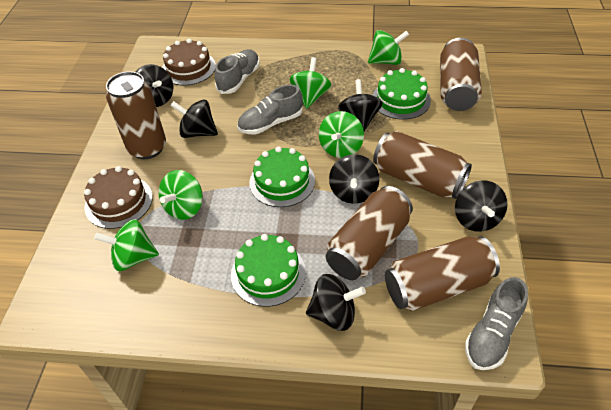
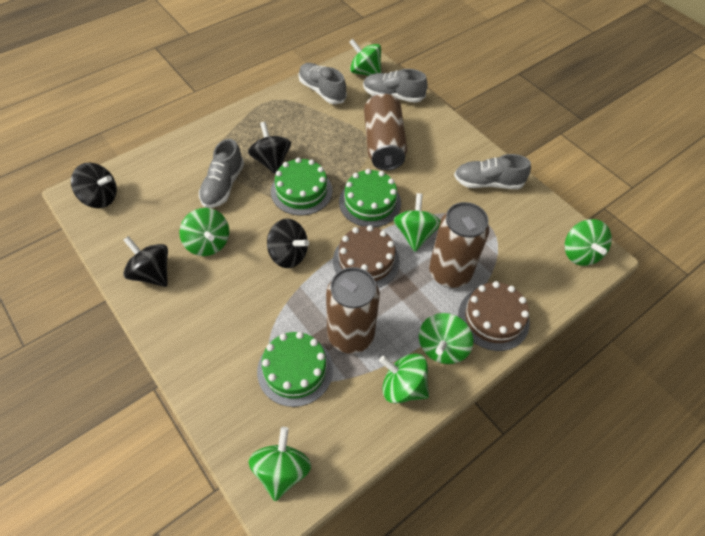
black spinning top: [135,64,173,107] [170,100,218,138] [306,274,366,331] [329,154,379,204] [338,79,383,131] [455,180,508,232] = 6 -> [71,163,117,208] [123,236,168,287] [248,122,291,175] [267,219,309,268] = 4
brown can: [106,71,166,159] [326,186,413,280] [373,131,472,199] [385,236,500,311] [440,38,482,111] = 5 -> [326,267,380,354] [364,92,407,171] [429,202,489,288] = 3
green spinning top: [94,219,159,271] [159,170,203,220] [289,57,331,109] [319,111,364,158] [368,30,409,65] = 5 -> [179,208,229,256] [248,427,311,501] [349,39,381,76] [379,353,429,404] [393,193,441,252] [419,313,473,364] [565,219,612,266] = 7
grey shoe: [215,49,260,94] [237,85,303,134] [465,277,528,370] = 3 -> [199,139,244,208] [299,63,347,104] [363,69,428,103] [454,154,531,189] = 4

